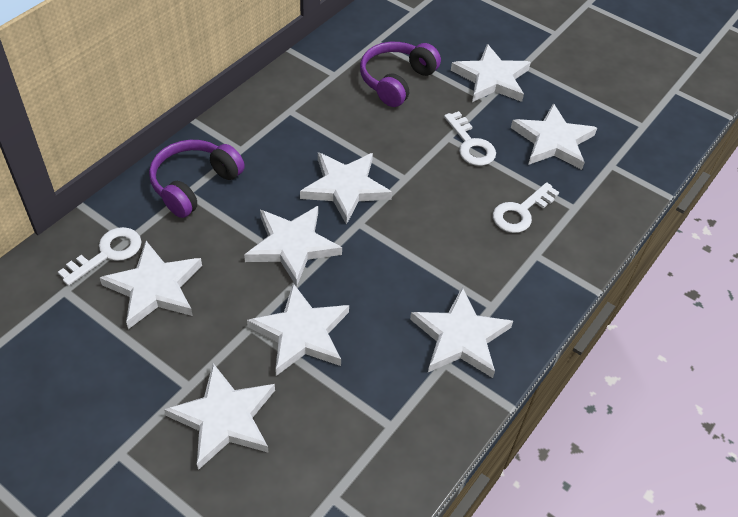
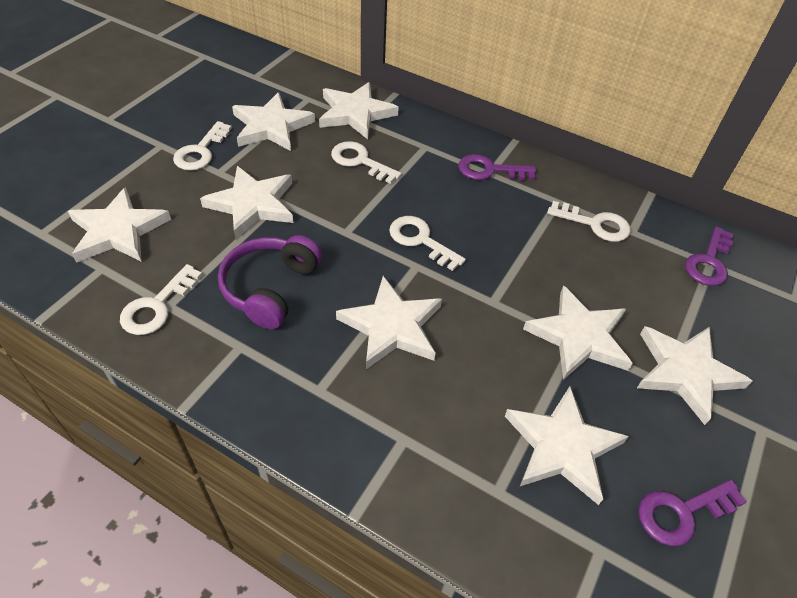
purple headphones: [149,140,245,218] [360,42,441,107] = 2 -> [218,235,322,329] = 1
purple key: none = 0 -> [458,154,536,180] [638,479,746,546] [685,227,733,286] = 3
white key: [58,227,141,286] [444,111,496,166] [493,182,559,233] = 3 -> [120,264,202,335] [173,121,232,170] [331,141,401,184] [389,216,466,271] [547,201,631,242] = 5

